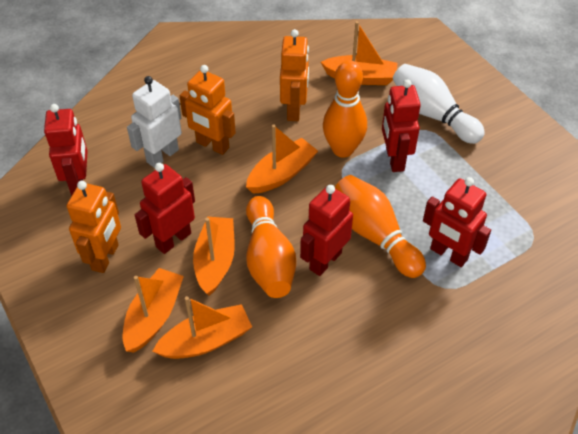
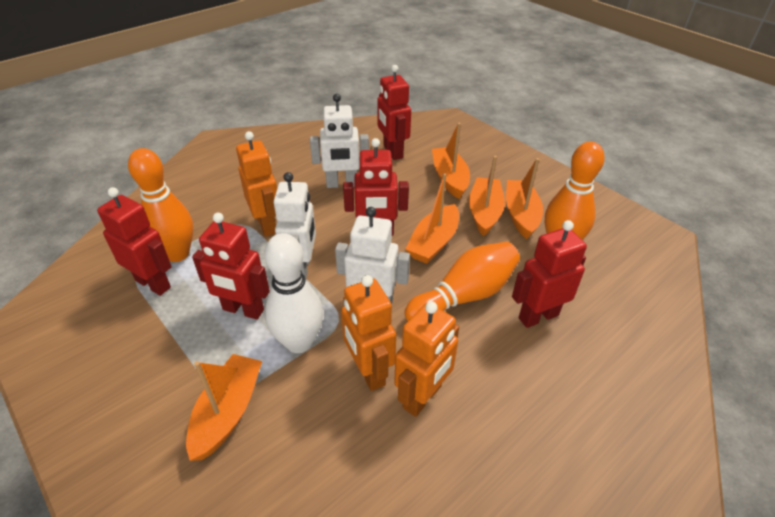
white robot: [127,76,182,168] = 1 -> [274,172,316,280] [310,94,369,188] [335,207,410,304] = 3

